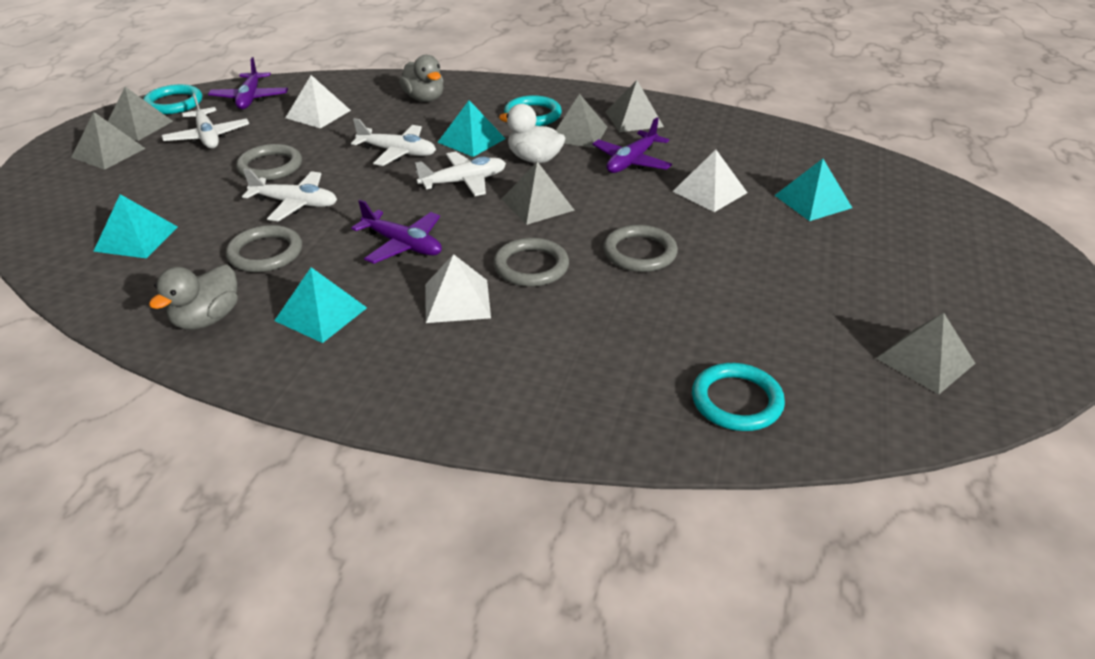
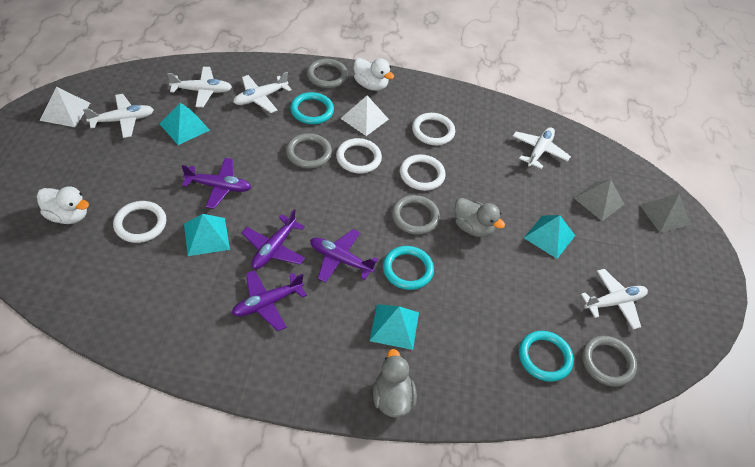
grey pyramid: [71,112,146,170] [108,87,173,141] [501,162,575,225] [556,94,607,148] [606,80,664,132] [876,313,975,395] = 6 -> [574,179,624,221] [640,194,691,233] = 2
purple plane: [208,57,288,109] [351,200,442,264] [592,117,672,173] = 3 -> [182,158,251,209] [232,270,307,331] [241,209,306,269] [310,229,378,283] = 4
white duck: [499,104,566,163] = 1 -> [37,186,89,224] [354,58,394,91] = 2
white plane: [162,93,249,148] [242,169,337,221] [351,118,436,166] [415,152,506,196] = 4 -> [83,94,154,138] [167,67,232,107] [233,72,292,113] [513,127,571,169] [581,269,648,330] = 5
white pyramid: [285,75,351,128] [425,254,491,323] [672,150,747,212] = 3 -> [40,87,90,127] [340,96,389,136] = 2
white ring: none = 0 -> [113,201,166,243] [336,138,382,174] [400,154,446,191] [412,113,455,145] = 4

